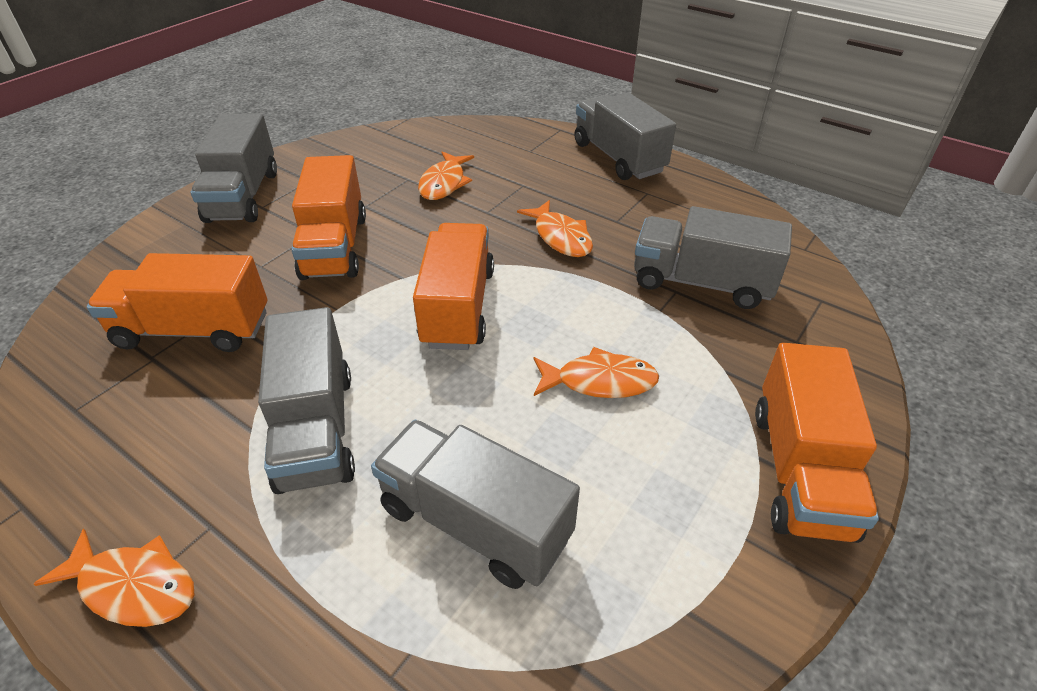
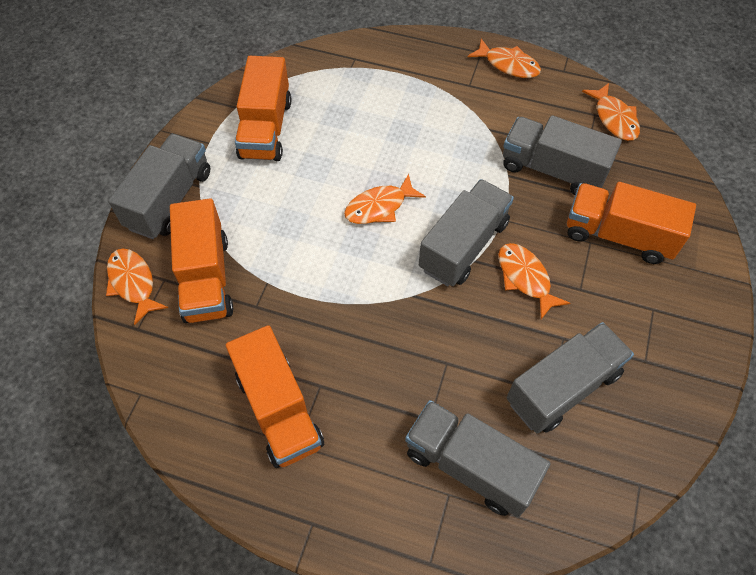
orange fish: [34,529,194,627] [418,151,474,200] [517,200,593,257] [534,347,659,398] = 4 -> [106,248,168,325] [344,174,426,224] [468,39,541,78] [498,243,570,319] [582,83,640,141] = 5

